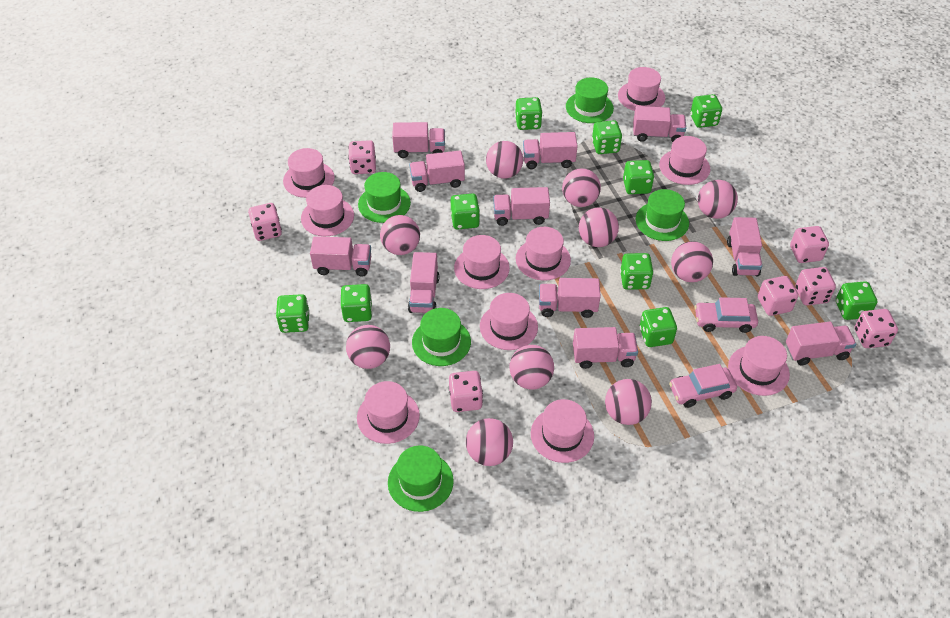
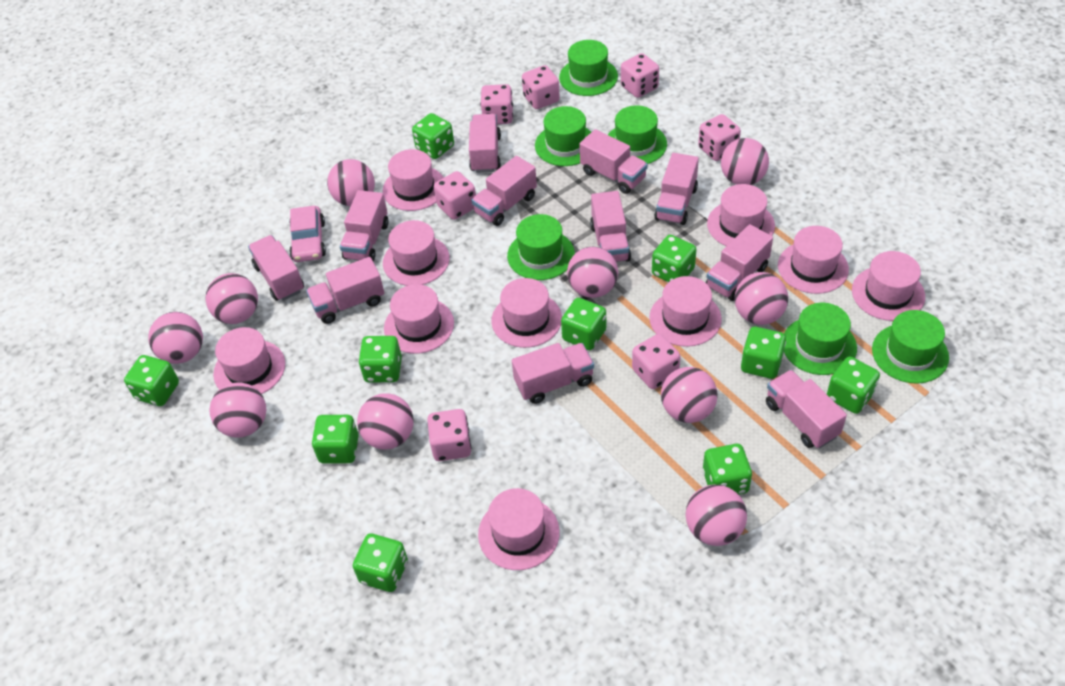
green hat: [358,172,411,223] [388,446,454,512] [412,308,471,366] [566,78,614,123] [636,189,689,241] = 5 -> [507,214,575,280] [535,106,591,166] [559,40,618,96] [608,105,667,164] [784,303,857,375] [872,310,949,384] = 6
pink car: [669,364,737,408] [694,297,758,333] = 2 -> [289,205,326,262] = 1

